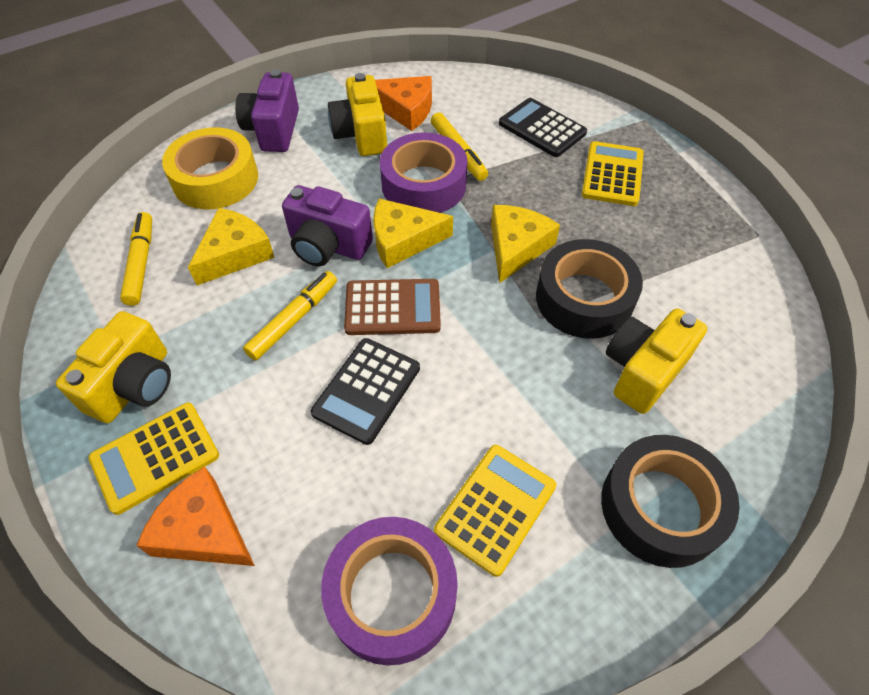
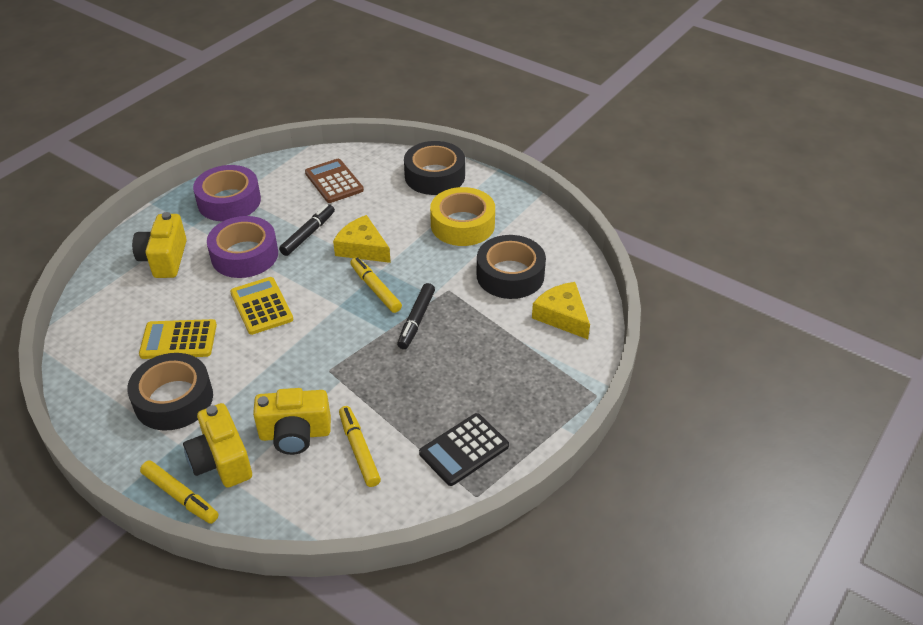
black calculator: [311,338,420,445] [499,98,587,157] = 2 -> [419,413,509,486] = 1
black marker: none = 0 -> [279,204,335,256] [397,283,435,349] = 2
black tape: [536,239,643,339] [601,435,740,568] = 2 -> [127,353,213,431] [404,141,465,195] [477,235,546,299] = 3
orange cheese: [136,467,255,566] [375,76,432,131] = 2 -> none = 0
purple camera: [235,70,299,152] [282,185,373,266] = 2 -> none = 0
yellow calculator: [88,403,219,515] [434,445,556,577] [582,141,644,206] = 3 -> [139,319,217,359] [230,277,293,335] = 2
yellow cheese: [188,208,275,285] [373,198,453,268] [491,205,560,283] = 3 -> [333,215,391,263] [532,282,590,339] = 2

